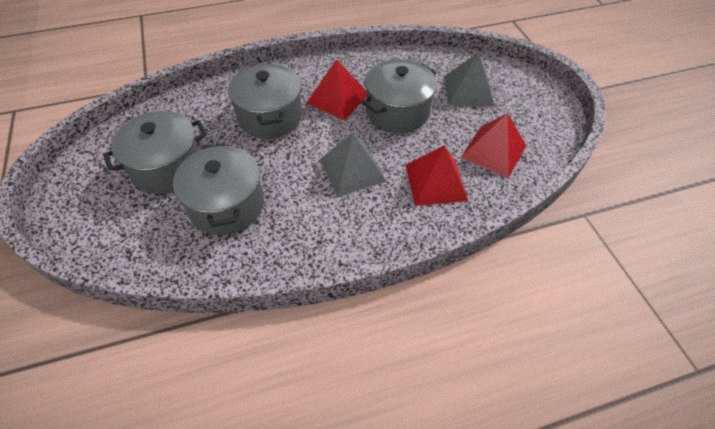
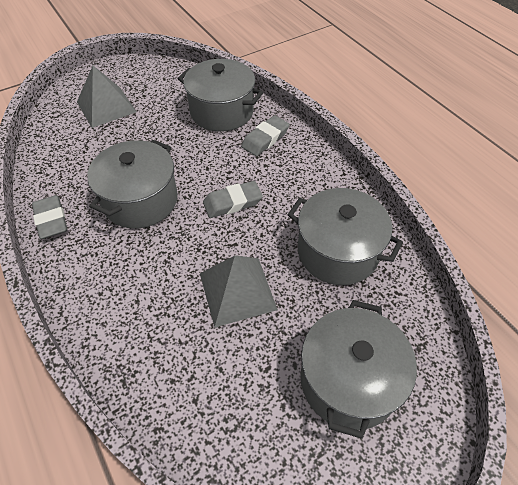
grey eraser: none = 0 -> [32,195,68,239] [203,181,263,218] [241,115,289,156] = 3
red pyramid: [306,59,366,121] [405,145,468,206] [461,113,526,178] = 3 -> none = 0

